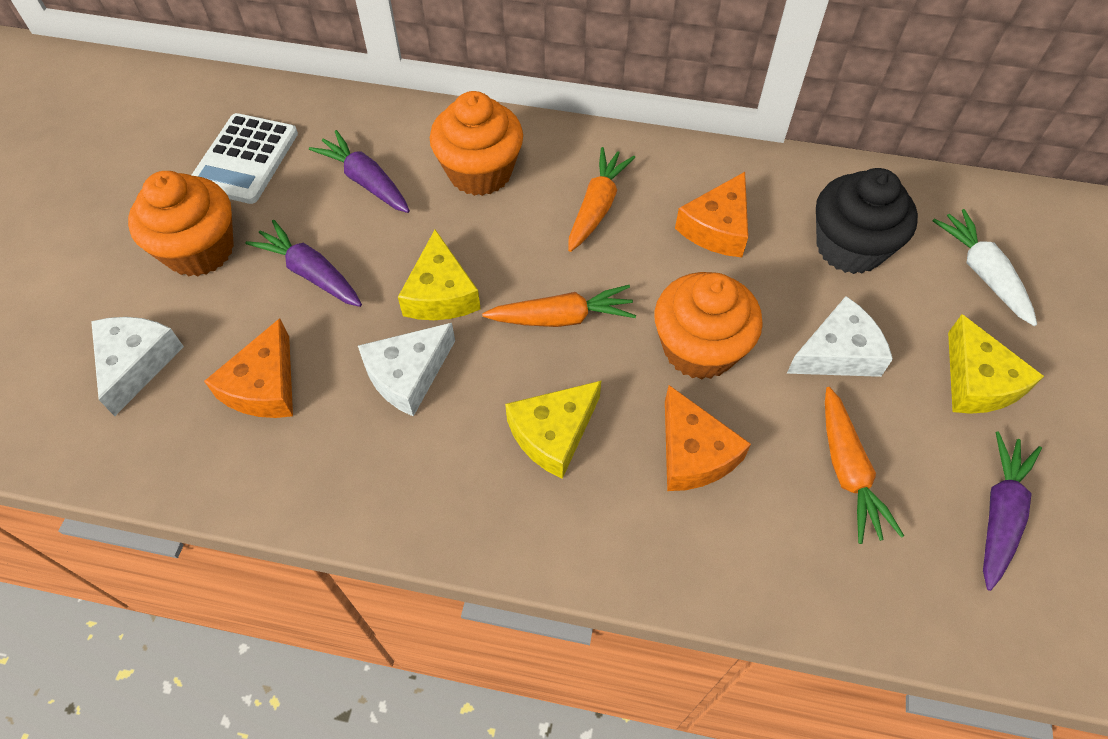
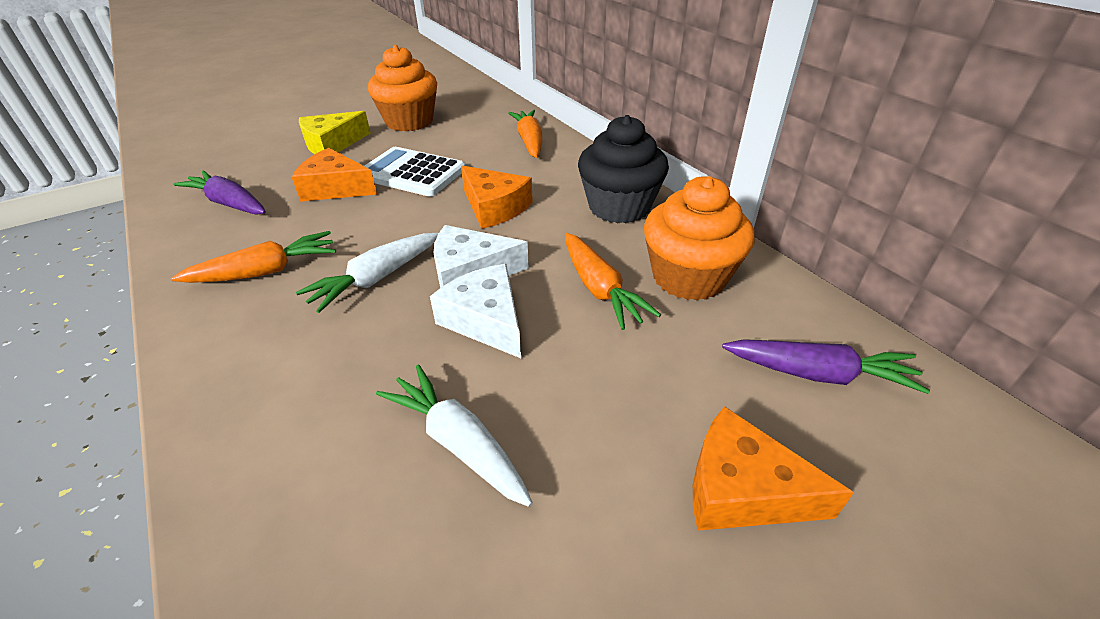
orange cupcake: [128,171,234,276] [430,91,523,196] [654,272,763,380] = 3 -> [368,45,437,132] [644,176,754,301] = 2
purple carrot: [245,220,362,307] [309,130,410,213] [983,432,1042,591] = 3 -> [173,170,266,215] [722,339,930,394] = 2
white carrot: [933,209,1037,326] = 1 -> [296,233,439,313] [376,364,533,507] = 2
white cheese: [91,317,184,416] [358,323,455,417] [786,296,893,377] = 3 -> [430,264,521,358] [434,225,529,288] = 2
yellow cheese: [398,230,481,320] [505,381,601,479] [948,314,1044,414] = 3 -> [299,111,371,154] = 1

